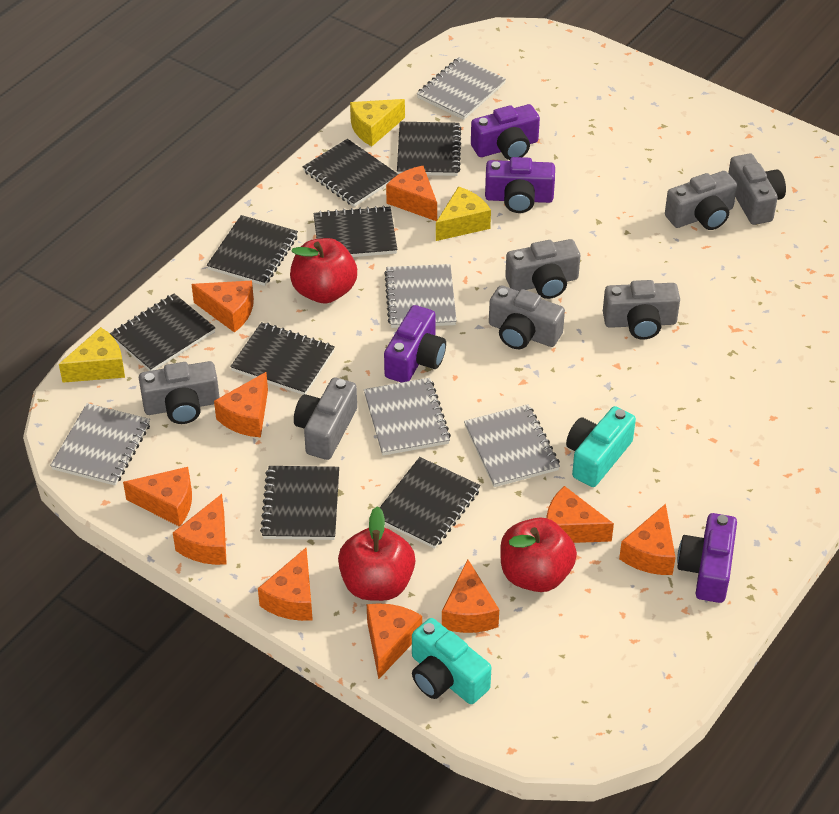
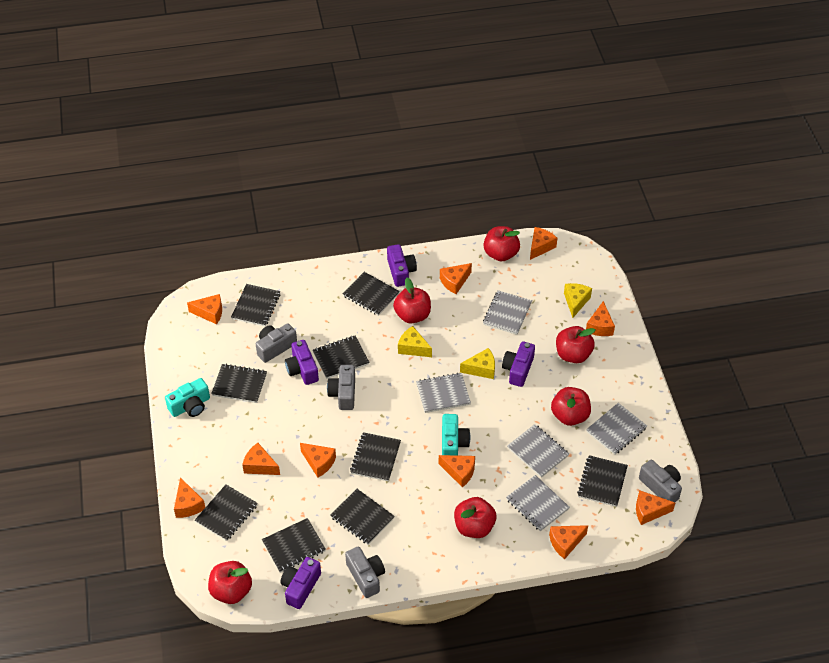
black notebook: [110,293,215,371] [207,215,298,286] [230,322,335,395] [260,466,339,540] [303,139,398,207] [313,206,397,257] [379,457,481,549] [397,122,461,176] = 8 -> [195,485,258,541] [211,364,267,403] [231,284,280,326] [262,518,326,573] [313,336,369,379] [330,489,395,545] [343,272,400,316] [350,432,401,481] [577,455,628,507] = 9
grey camera: [139,361,220,424] [294,377,357,460] [489,285,565,349] [505,239,580,299] [603,280,680,340] [665,171,737,230] [728,154,786,225] = 7 -> [256,323,297,363] [327,365,355,410] [345,546,385,598] [639,460,682,502] = 4
red apple: [290,238,357,304] [338,506,415,601] [500,517,577,592] = 3 -> [208,561,252,604] [393,278,431,324] [454,497,496,538] [484,226,520,262] [551,387,591,426] [556,326,595,363] = 6

